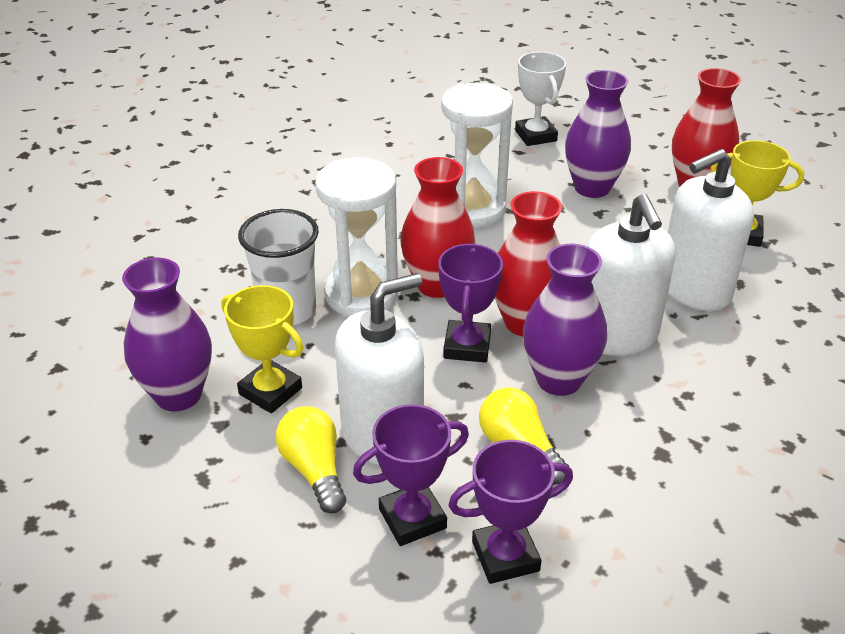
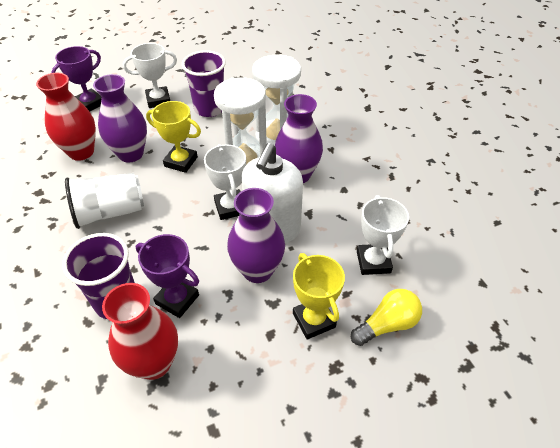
purple cup: none = 0 -> [62,233,135,319] [182,50,226,117] = 2
purple trophy: [353,404,469,546] [438,243,503,363] [448,440,573,584] = 3 -> [51,46,102,111] [136,234,199,318] = 2
red vase: [400,157,475,298] [495,191,562,336] [672,68,741,187] = 3 -> [36,73,96,161] [102,283,178,380] = 2
white soap dispenser: [335,273,424,465] [587,194,676,356] [668,149,754,311] = 3 -> [242,143,303,243] = 1
white trophy: [515,52,566,146] = 1 -> [123,43,177,108] [204,144,246,220] [357,195,409,275] = 3
yellow light bulb: [276,406,346,513] [479,387,569,485] = 2 -> [351,289,422,346] = 1

